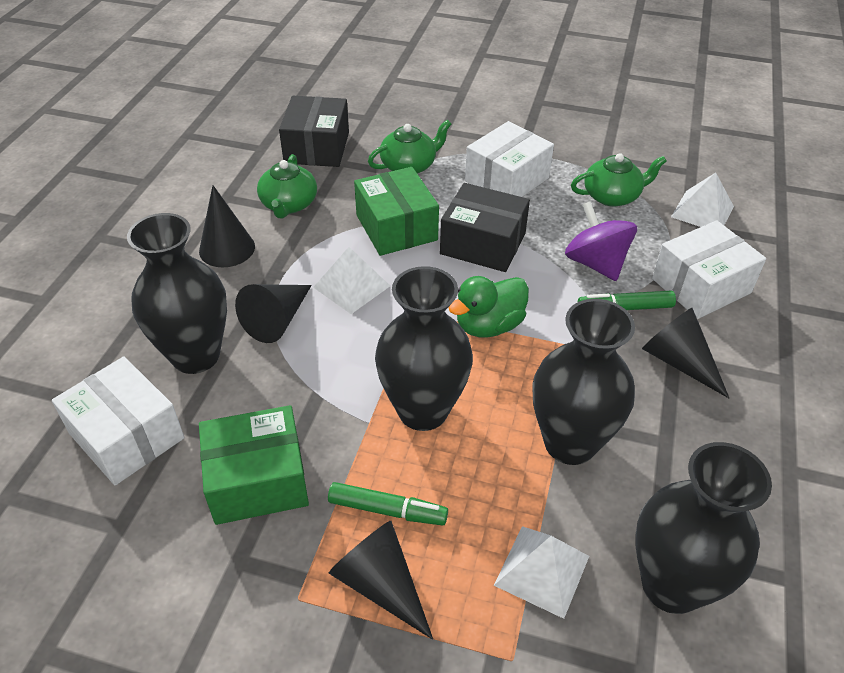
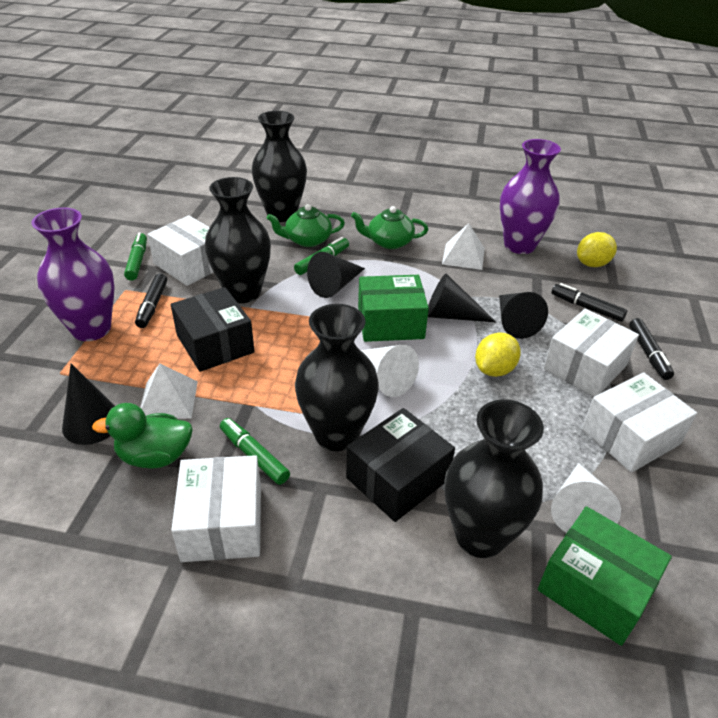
black marker: none = 0 -> [135,273,167,328] [552,283,627,322] [629,318,674,380] = 3
green marker: [328,482,448,526] [578,291,676,310] = 2 -> [124,233,147,281] [220,418,290,485] [294,237,349,275] = 3
green teapot: [257,154,317,218] [368,120,451,174] [571,153,667,207] = 3 -> [267,204,345,247] [351,206,428,249] = 2
purple spinning top: [565,201,637,281] = 1 -> none = 0
purple vase: none = 0 -> [32,208,114,341] [500,139,561,254] = 2
white box: [52,356,184,486] [465,121,554,197] [652,220,766,319] = 3 -> [147,215,213,286] [171,455,261,562] [544,309,639,396] [582,372,697,473] = 4
white cone: none = 0 -> [361,345,419,397] [551,463,621,533] = 2
white pyramid: [313,247,390,314] [494,526,589,619] [671,173,734,227] = 3 -> [140,363,198,419] [442,223,485,270] = 2
yellow lemon: none = 0 -> [475,333,521,377] [577,232,617,267] = 2

